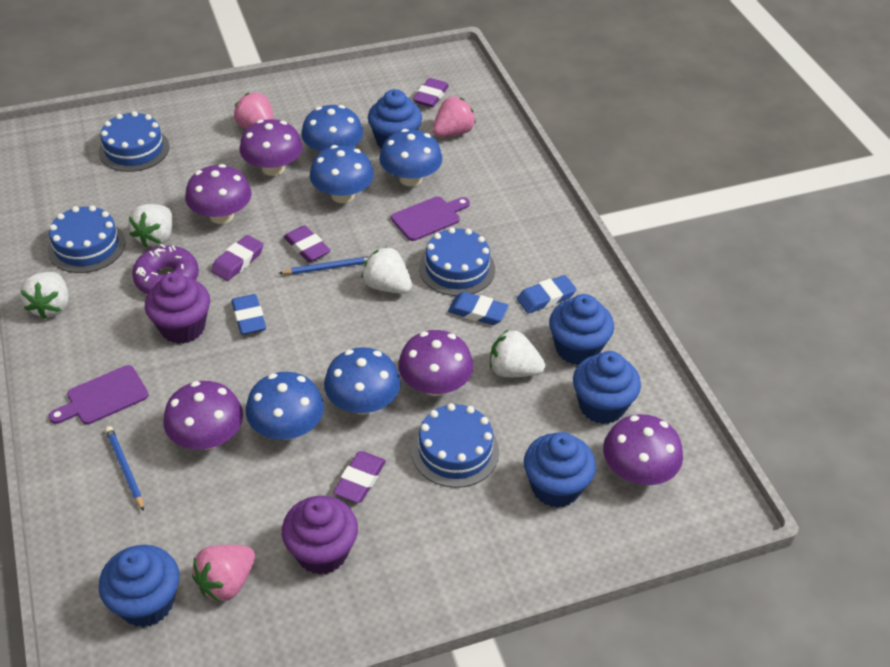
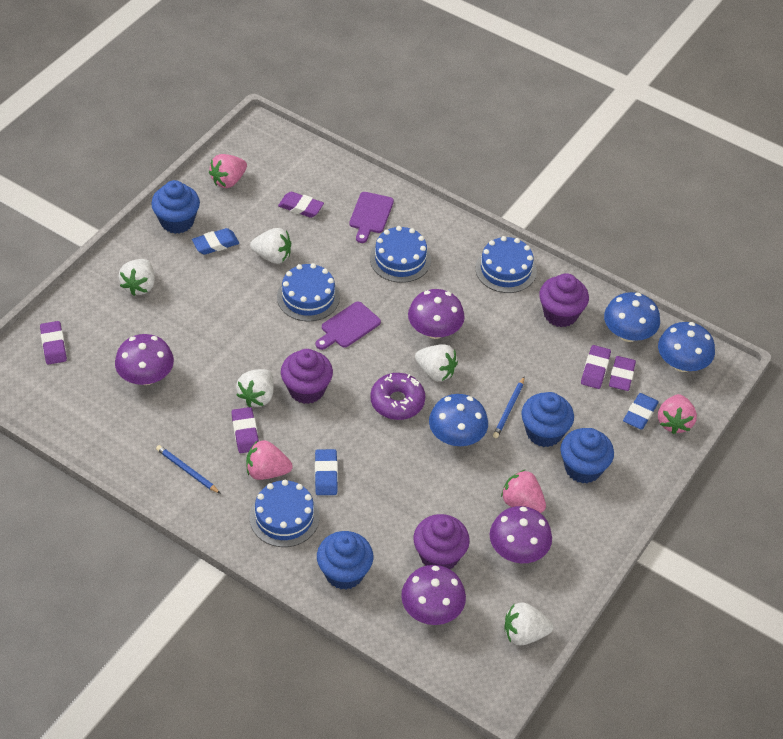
blue cupcake: [99,545,179,627] [368,89,422,149] [524,432,596,508] [549,294,614,365] [573,351,641,424] = 5 -> [151,180,200,234] [317,531,373,590] [521,392,574,447] [560,428,614,484] = 4
blue mushroom: [246,372,324,440] [301,105,363,151] [310,145,374,203] [324,347,401,414] [379,129,442,186] = 5 -> [429,394,488,446] [604,292,660,342] [658,322,715,372] = 3
pink strawberry: [192,545,255,602] [234,93,274,129] [432,97,476,137] = 3 -> [209,154,247,188] [246,440,293,480] [501,470,546,513] [658,394,697,434] = 4
purple cupcake: [145,273,210,344] [282,496,358,575] = 2 -> [281,349,333,404] [413,514,470,569] [539,273,589,327] = 3
purple eraser: [211,235,264,281] [283,225,331,262] [333,451,386,503] [413,78,449,107] = 4 -> [40,321,67,365] [231,407,259,453] [278,192,324,218] [581,345,611,389] [609,356,636,391] = 5
purple mushroom: [163,381,243,450] [185,164,252,224] [240,119,303,176] [398,330,473,396] [603,414,683,485] = 5 -> [115,334,174,385] [401,565,466,625] [408,289,465,339] [490,506,552,563] = 4
white strawberry: [20,272,69,319] [129,204,173,247] [362,246,412,294] [490,330,545,377] = 4 -> [119,259,155,296] [236,369,274,407] [250,228,291,264] [415,344,458,382] [505,602,553,645] = 5

